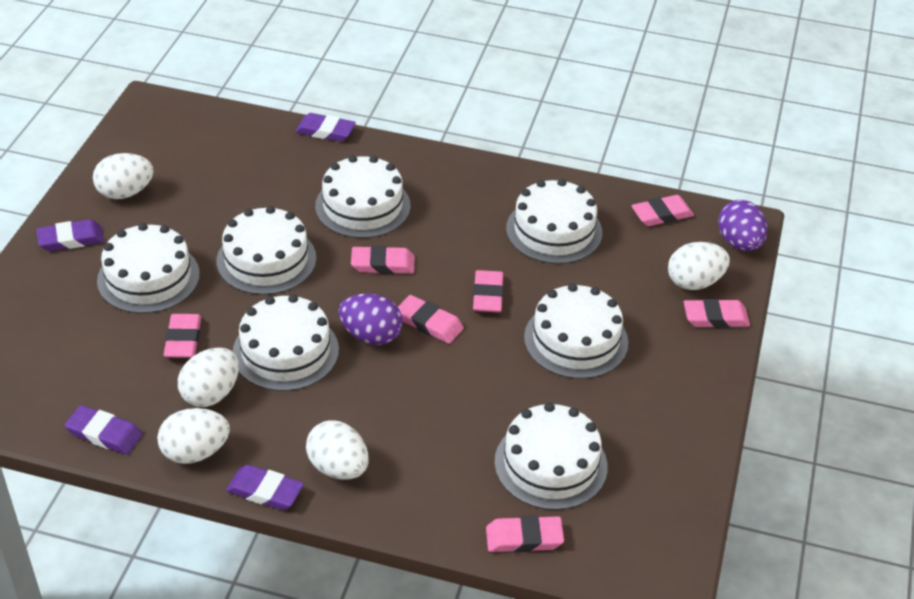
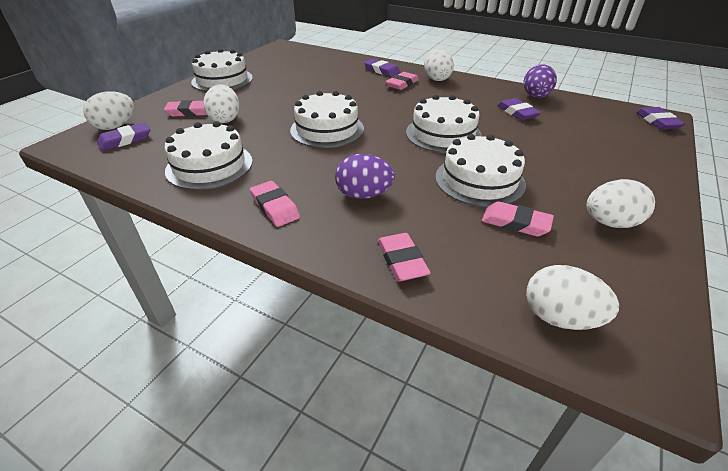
pink eraser: [164,314,201,358] [351,246,415,274] [398,295,464,344] [473,270,504,313] [486,515,564,553] [631,195,694,226] [684,299,750,328] = 7 -> [164,100,207,117] [250,181,300,227] [378,233,431,281] [385,72,419,90] [482,201,554,237] = 5
white cake: [97,223,200,314] [216,206,316,295] [233,294,339,391] [315,155,410,238] [494,402,608,510] [506,179,602,264] [524,283,628,379] = 7 -> [164,121,253,190] [191,49,253,92] [290,91,364,148] [406,95,482,153] [435,134,526,207] = 5

